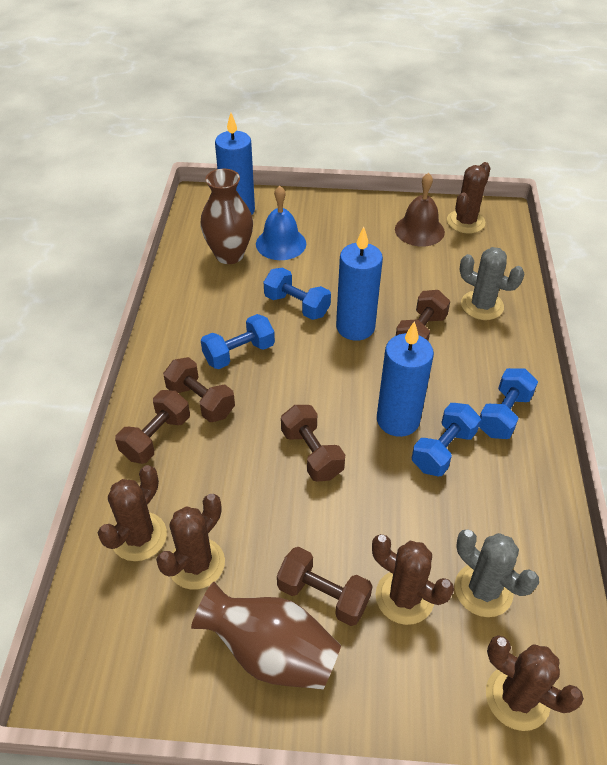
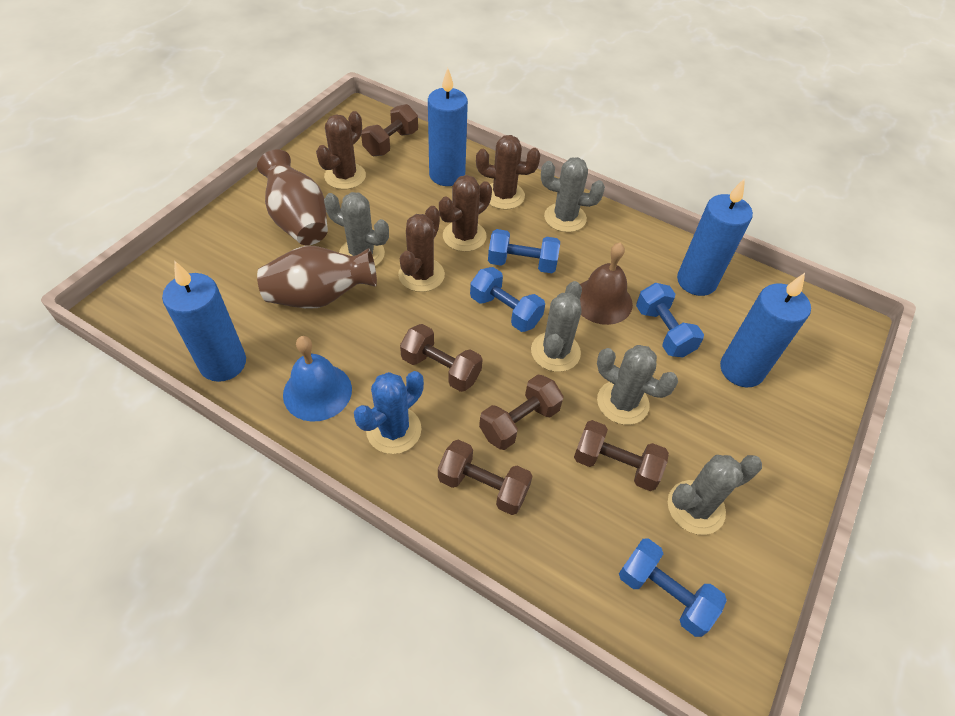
blue cactus: none = 0 -> [354,371,424,454] = 1
blue candle: [215,113,255,215] [336,227,383,341] [377,321,434,437] = 3 -> [162,261,246,382] [428,68,468,186] [677,178,753,296] [720,273,811,387] = 4
brown cactus: [98,465,167,561] [156,494,225,590] [372,534,454,625] [447,162,491,234] [486,635,584,731] = 5 -> [316,111,366,189] [398,206,445,292] [439,175,492,252] [476,135,541,210] = 4
grey cactus: [455,529,539,617] [460,247,525,320] = 2 -> [324,192,389,266] [531,281,582,372] [541,157,605,232] [597,345,678,425] [668,455,762,535] = 5

